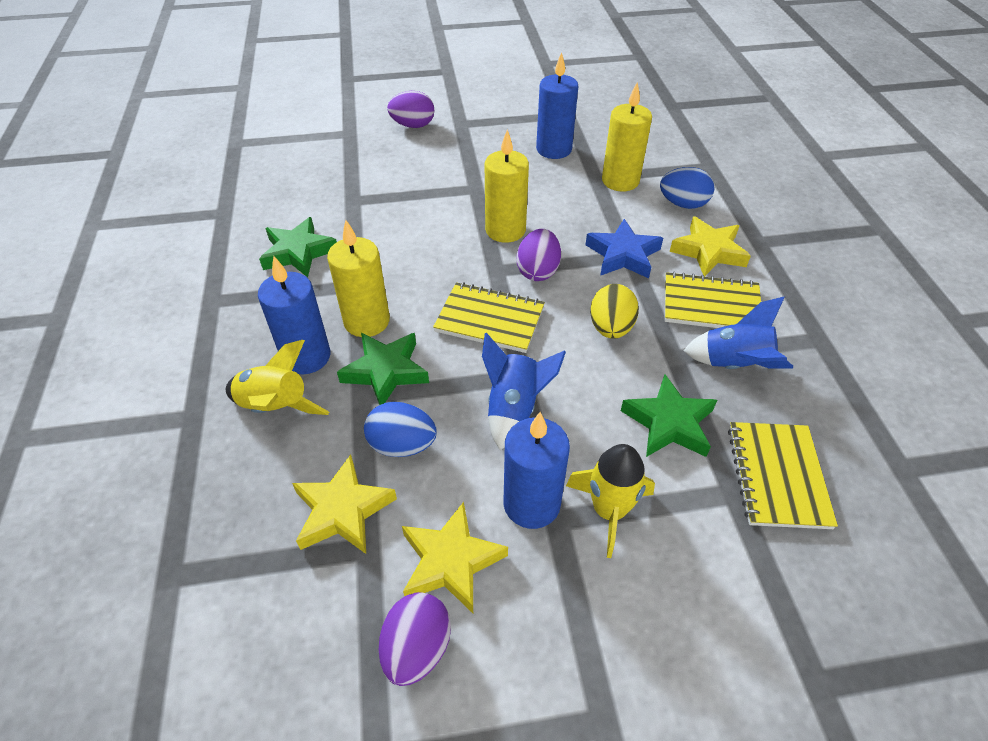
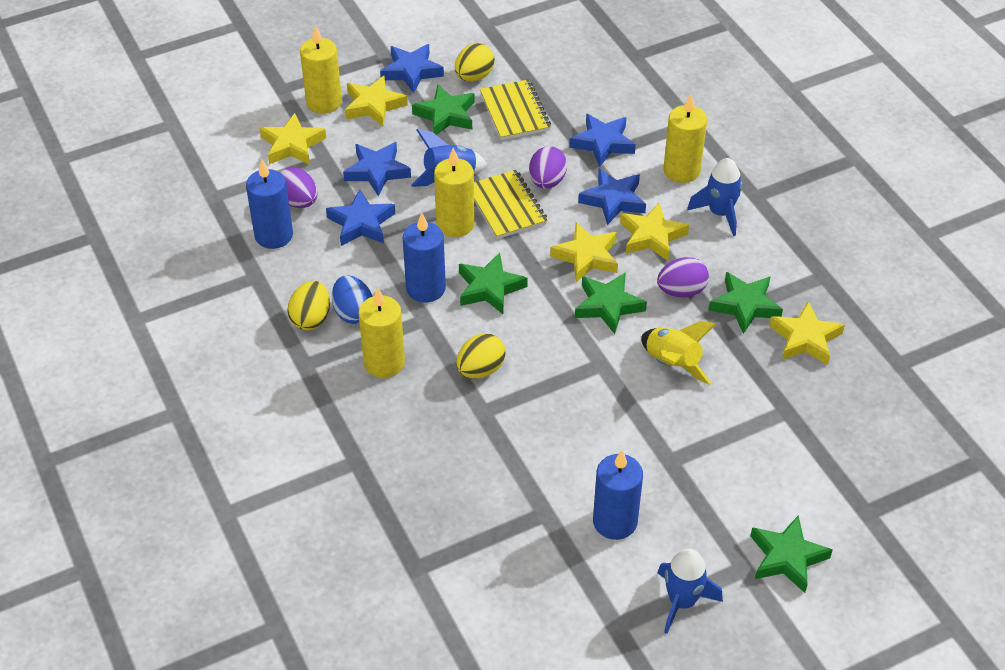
blue egg: [364,402,437,457] [660,167,714,209] = 2 -> [332,275,373,324] = 1
blue rocket: [482,333,566,450] [684,296,793,369] = 2 -> [411,129,487,187] [657,548,723,634] [687,158,742,236] = 3
blue star: [586,219,663,278] = 1 -> [326,189,395,246] [343,142,411,196] [380,44,444,93] [569,114,636,167] [578,169,646,225] = 5
green star: [259,217,337,277] [337,333,429,405] [621,374,717,457] = 3 -> [412,84,475,135] [459,253,528,314] [575,272,647,334] [709,272,783,334] [750,515,833,593] = 5
yellow candle: [327,220,390,337] [485,129,529,243] [602,82,652,191] = 3 -> [300,25,342,114] [358,288,405,378] [434,148,475,237] [664,94,707,183] = 4
yellow egg: [590,284,639,339] = 1 -> [287,281,330,330] [455,43,495,81] [456,333,505,378] = 3
yellow notebook: [433,282,545,353] [665,272,761,328] [728,422,838,529] = 3 -> [474,170,548,239] [480,79,551,140] = 2
yellow rocket: [226,340,329,415] [566,444,655,558] = 2 -> [641,321,716,385] = 1
yellow star: [292,455,397,554] [402,502,508,613] [669,216,751,277] = 3 -> [260,113,326,165] [345,75,408,127] [550,223,618,282] [620,203,689,261] [769,301,845,365] = 5

